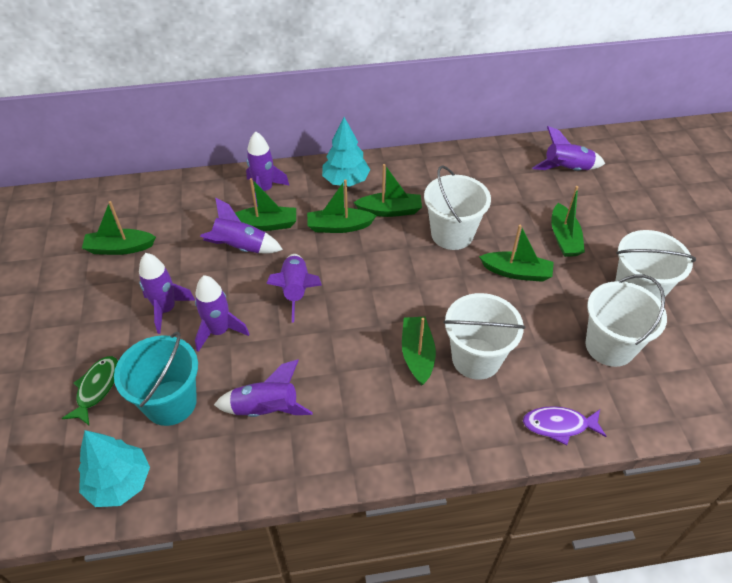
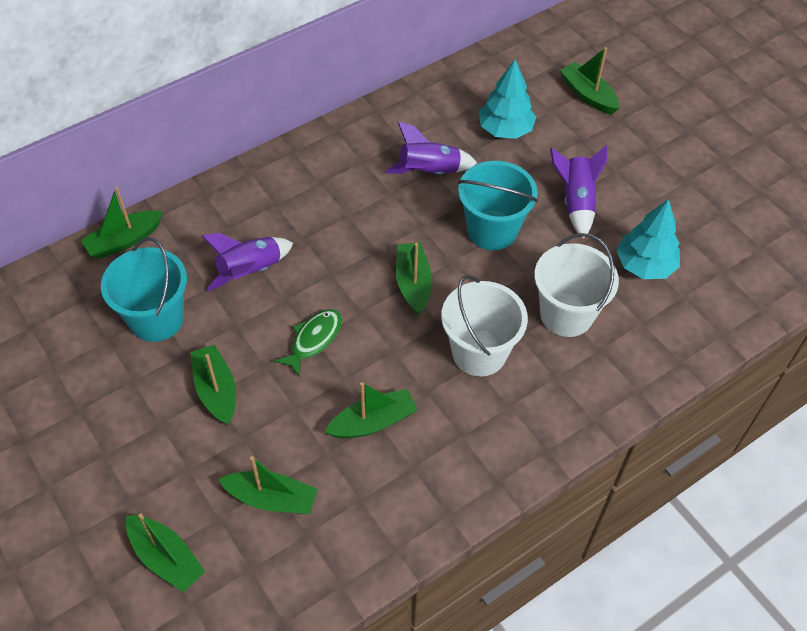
purple fish: [523,406,606,445] = 1 -> none = 0
purple rocket: [139,253,195,334] [195,275,249,352] [200,198,283,253] [214,359,313,417] [246,131,290,207] [266,254,322,323] [532,126,605,171] = 7 -> [202,233,293,291] [385,121,477,175] [550,145,608,239] = 3
turquoise bucket: [114,331,198,426] = 1 -> [101,237,187,342] [458,161,538,250] = 2
white bucket: [424,165,491,250] [443,293,525,380] [585,274,667,367] [615,230,696,301] = 4 -> [441,275,528,376] [534,233,619,337] = 2

